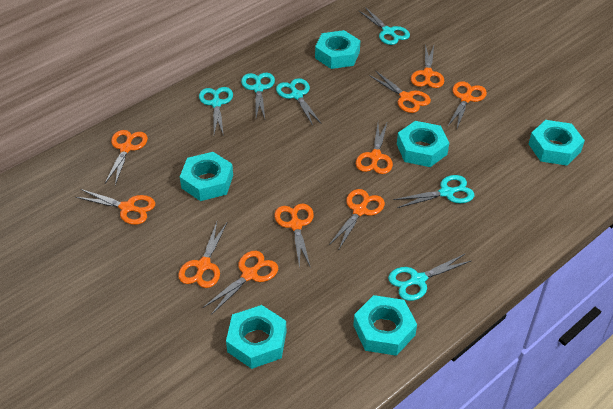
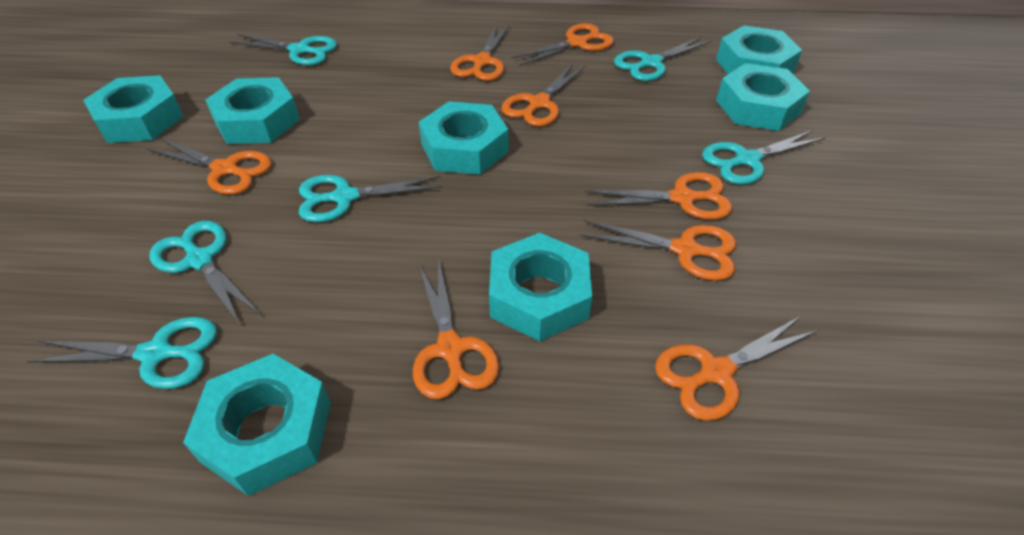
orange scissors: [76,189,155,225] [105,130,148,185] [178,222,227,288] [203,251,278,315] [275,203,314,269] [329,189,385,249] [356,121,393,174] [369,70,431,113] [411,44,444,88] [447,81,487,128] = 10 -> [147,138,272,195] [413,257,499,399] [450,24,510,81] [501,63,586,127] [511,23,614,66] [580,220,736,281] [585,172,732,220] [655,316,818,421] = 8
turquoise nut: [180,152,233,201] [226,305,286,369] [315,30,360,69] [353,295,417,356] [397,121,449,167] [529,120,585,166] = 6 -> [83,75,184,143] [183,354,331,496] [205,77,300,144] [419,101,509,175] [489,233,592,342] [716,25,802,74] [716,63,810,131] = 7

